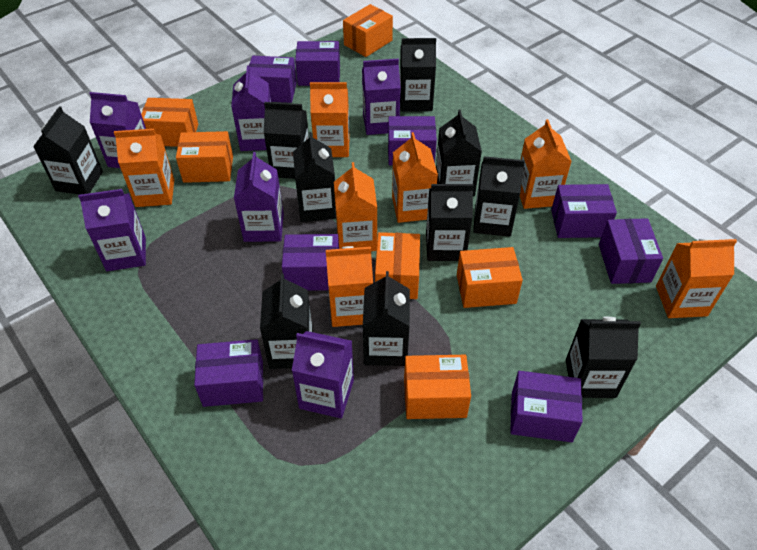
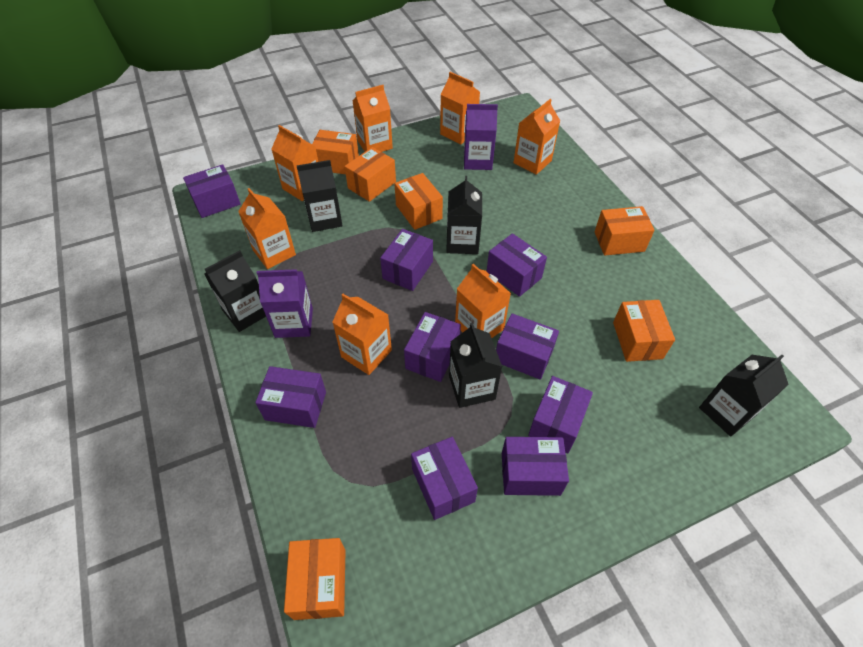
black carton: [33,106,103,195] [260,274,313,369] [264,102,309,179] [293,132,336,222] [363,271,410,366] [400,38,436,112] [426,184,474,261] [436,109,482,196] [473,156,525,237] [566,317,641,398] = 10 -> [204,250,266,332] [297,160,343,232] [446,176,482,254] [449,323,502,408] [699,355,788,437] = 5
purple box: [194,339,263,407] [249,56,297,103] [282,234,339,291] [295,41,340,86] [388,116,437,165] [510,371,583,442] [551,184,617,238] [599,218,663,284] = 8 -> [183,164,241,218] [255,366,326,428] [380,229,433,291] [404,312,461,382] [411,437,478,520] [487,233,547,297] [496,313,559,380] [502,437,569,496] [528,376,593,453] = 9
purple carton: [78,189,146,271] [89,92,146,168] [231,65,271,151] [234,152,284,242] [292,331,354,418] [362,58,401,135] = 6 -> [257,269,313,338] [464,104,498,170] = 2

